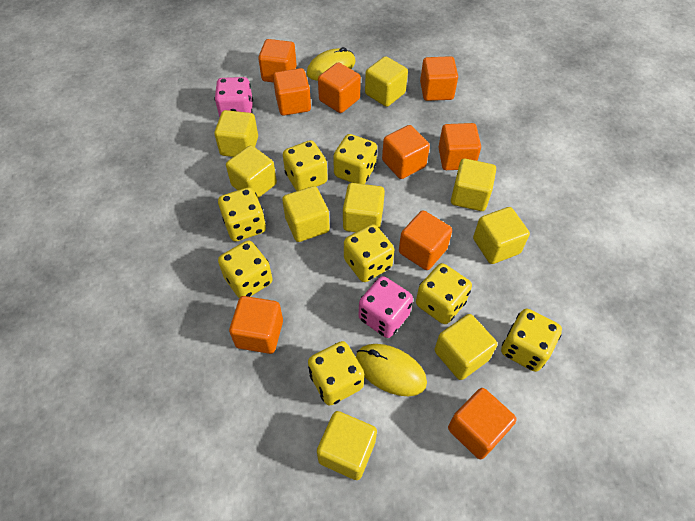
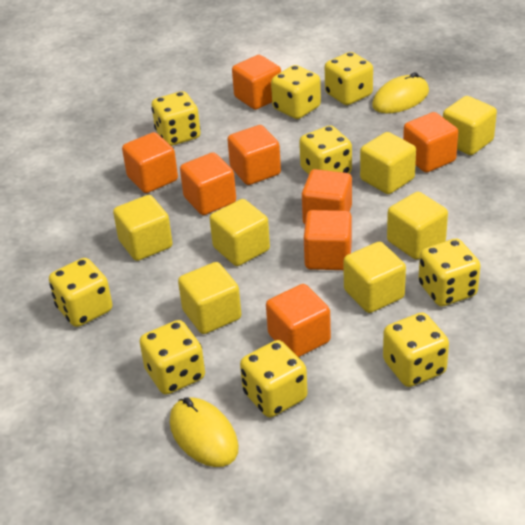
orange cube: [229,296,283,354] [258,39,297,82] [273,68,311,116] [318,62,361,113] [382,125,430,179] [399,210,452,270] [420,56,458,101] [438,123,481,170] [448,388,517,459] = 9 -> [122,132,178,193] [180,152,236,215] [227,125,281,185] [232,55,281,110] [266,284,331,357] [302,169,352,224] [304,210,352,270] [403,112,458,173] = 8
pink dice: [214,77,253,117] [359,276,413,338] = 2 -> none = 0
yellow cube: [214,110,258,157] [226,145,277,198] [282,186,330,242] [317,411,377,480] [343,183,385,232] [365,56,408,107] [435,314,497,380] [451,159,496,211] [473,207,530,264] = 9 -> [113,195,173,261] [178,262,241,334] [210,199,270,266] [344,242,406,313] [360,132,416,194] [387,192,448,259] [443,96,497,155] = 7
yellow dice: [218,187,266,241] [218,240,273,298] [283,140,328,191] [308,341,364,406] [333,134,377,184] [344,224,394,282] [416,263,472,324] [501,309,562,372] = 8 -> [49,258,113,327] [139,320,205,395] [151,91,201,146] [240,340,308,417] [271,65,321,119] [299,126,352,175] [325,52,373,105] [383,312,449,387] [418,239,481,307] = 9

